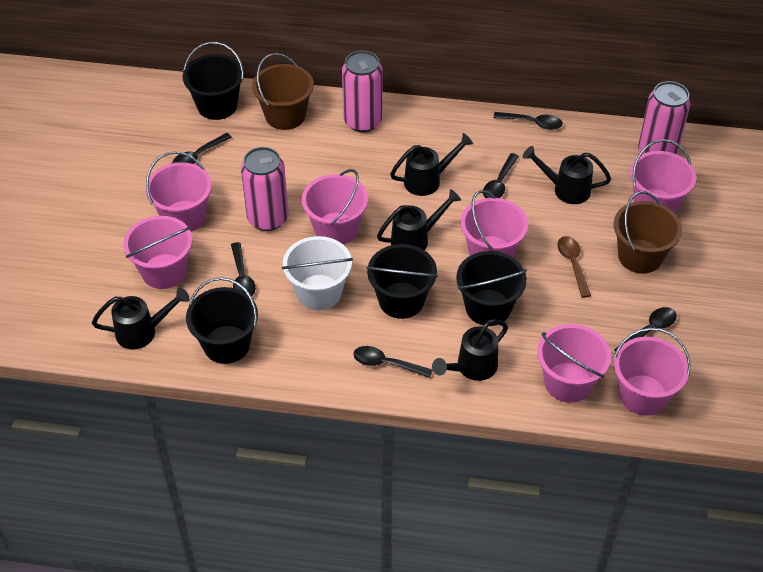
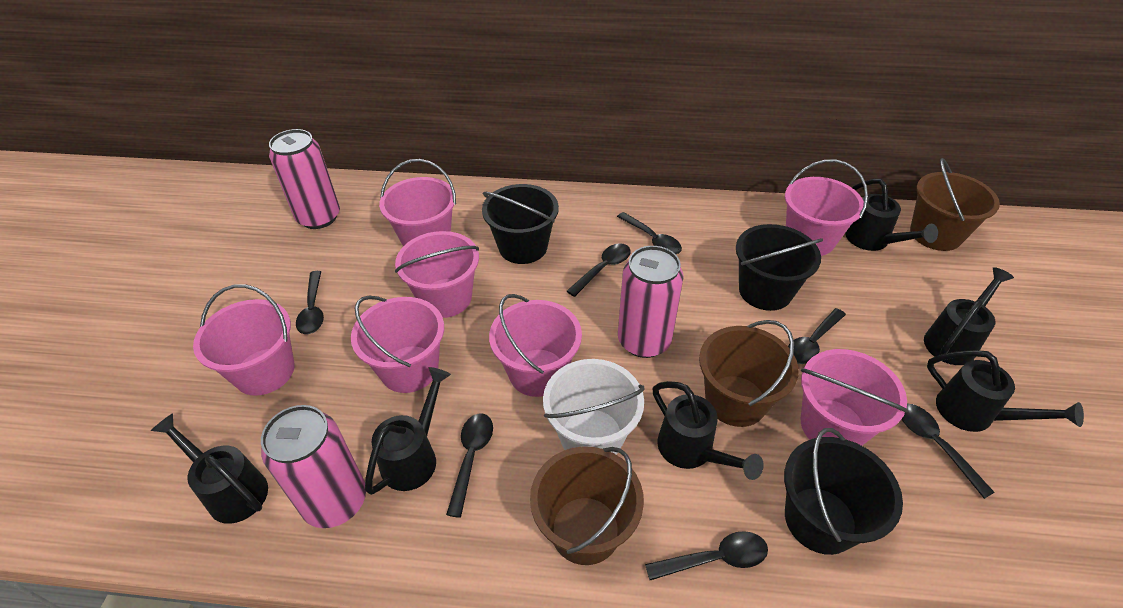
black bucket: [183,42,244,120] [186,277,258,364] [366,244,438,319] [456,251,527,326] = 4 -> [482,184,559,264] [736,224,823,311] [784,428,903,555] = 3
black spoon: [172,133,232,164] [231,242,256,296] [353,346,433,378] [483,153,519,198] [493,112,563,130] [614,307,677,351] = 6 -> [296,271,324,334] [446,413,493,518] [567,243,631,297] [617,212,682,254] [645,531,768,580] [788,308,846,364] [902,404,995,499] = 7
black watering can: [92,288,190,349] [377,189,461,250] [390,133,473,196] [432,319,508,381] [523,146,611,204] = 5 -> [151,413,268,524] [365,367,451,495] [652,381,764,480] [845,179,938,251] [924,267,1014,365] [927,350,1084,432] = 6
brown bucket: [252,53,314,130] [614,191,682,274] = 2 -> [530,446,644,565] [699,320,799,427] [910,158,1000,251] = 3
brown spoon: [557,236,591,298] = 1 -> none = 0

